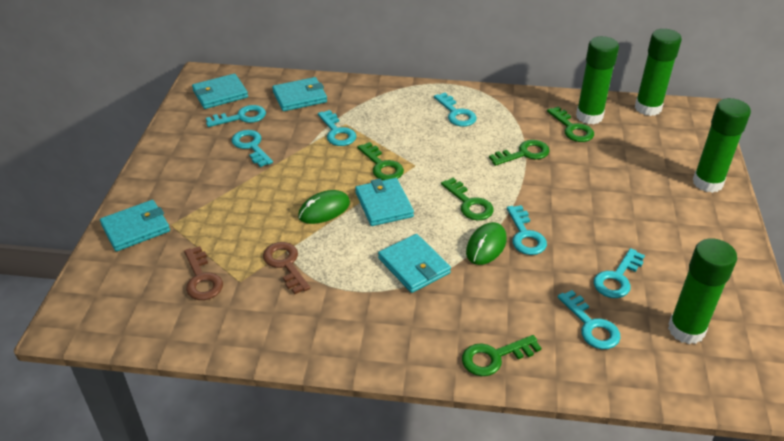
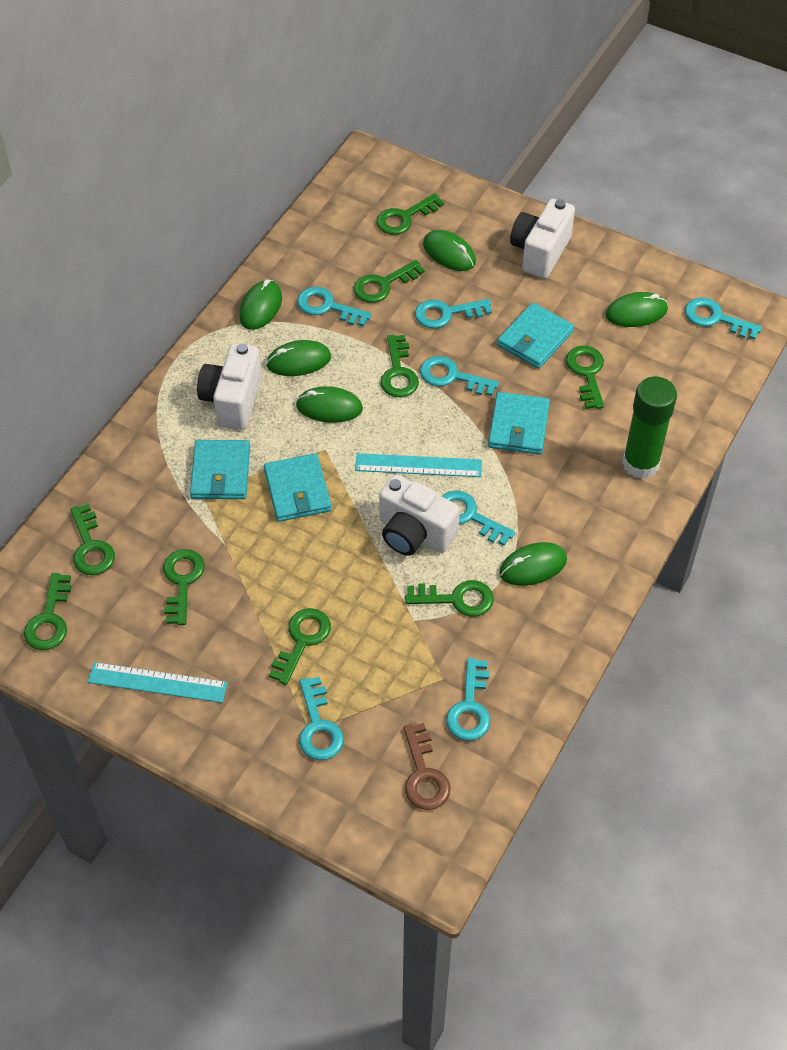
brown key: [184,246,223,300] [263,242,310,294] = 2 -> [403,723,450,810] = 1
green glue stick: [576,36,619,124] [635,29,682,116] [668,238,737,344] [693,98,751,193] = 4 -> [622,376,677,479] = 1
green key: [358,142,404,180] [441,178,494,221] [462,335,541,376] [489,140,550,166] [547,106,594,142] = 5 -> [24,573,72,650] [70,504,115,575] [163,549,205,625] [269,608,331,685] [354,260,425,303] [376,193,444,235] [380,335,419,397] [405,580,494,617] [566,346,604,409] = 9
green mouse: [298,190,350,224] [466,222,506,265] = 2 -> [239,279,282,330] [266,340,331,376] [296,386,363,423] [423,230,476,271] [499,542,567,586] [606,292,668,327] = 6
turquoise ruler: none = 0 -> [88,662,228,703] [355,453,482,477] = 2
turquoise wallet: [100,200,170,252] [192,74,248,109] [272,77,327,111] [355,178,414,226] [378,234,451,293] = 5 -> [190,440,250,499] [264,453,332,522] [488,392,550,455] [497,303,574,369] = 4
white camera: none = 0 -> [197,343,262,430] [379,474,460,556] [510,199,575,279] = 3

